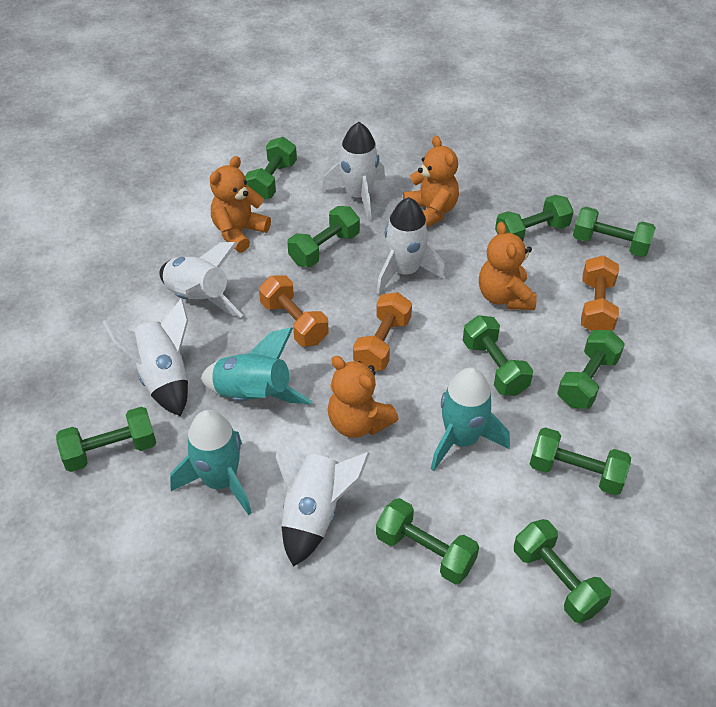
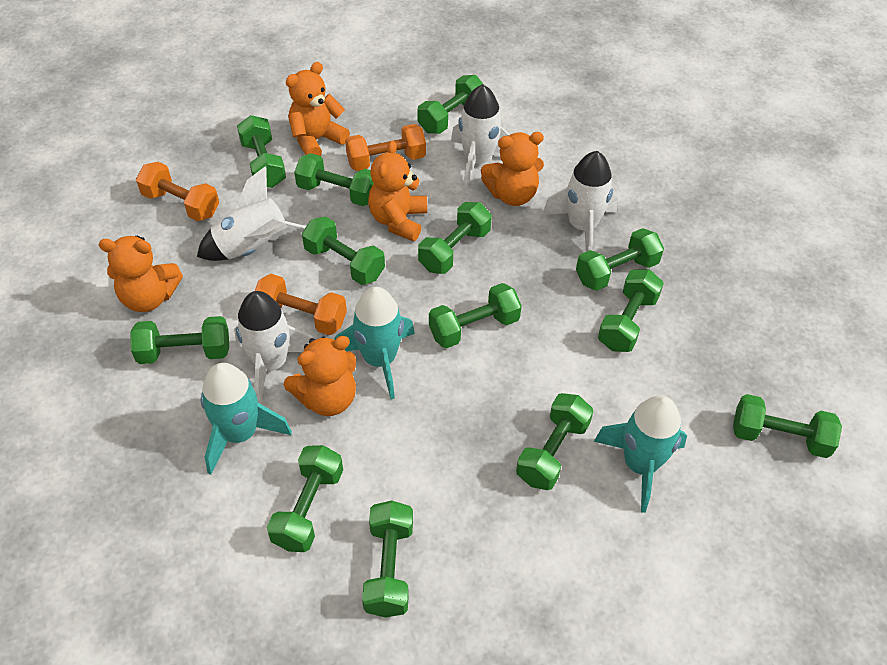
green dumbbell: [56,407,156,472] [245,137,297,200] [287,206,360,267] [376,498,479,584] [462,315,533,396] [495,195,574,240] [514,519,611,623] [530,427,631,495] [557,330,625,409] [573,207,656,257] = 10 -> [130,316,229,364] [237,115,286,188] [267,445,343,552] [294,153,374,206] [302,216,385,285] [362,501,413,618] [418,75,484,134] [418,202,492,274] [429,283,522,348] [516,393,593,490] [576,228,664,291] [598,269,664,352] [733,394,842,458] = 13
orange teddy bear: [210,156,271,252] [328,356,398,438] [403,136,459,227] [479,222,537,310] = 4 -> [99,236,183,312] [284,336,356,416] [286,62,350,156] [368,140,427,241] [481,132,544,206] = 5
white rocket: [103,298,188,416] [159,242,243,318] [276,430,370,567] [322,122,385,221] [376,197,446,294] = 5 -> [197,166,306,261] [234,291,313,404] [451,84,509,189] [542,151,618,252] = 4

